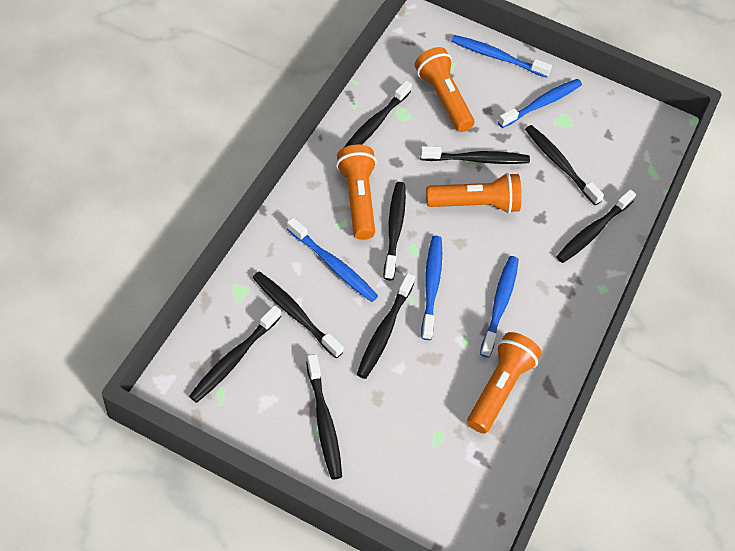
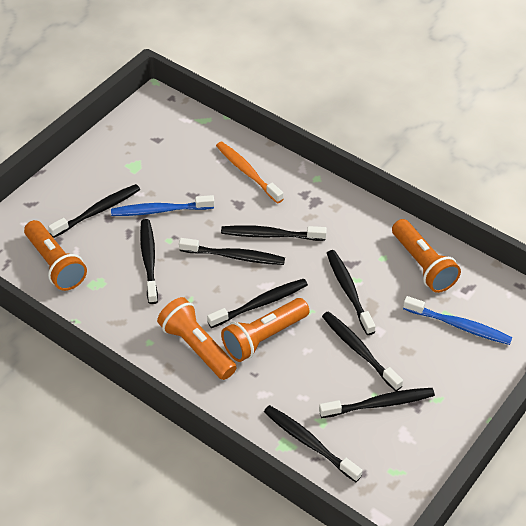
blue toothbrush: [287,217,378,302] [421,236,442,340] [451,35,552,78] [480,256,519,358] [498,79,582,128] = 5 -> [111,195,215,216] [403,296,513,345] = 2
orange toothbrush: none = 0 -> [216,141,283,204] = 1

